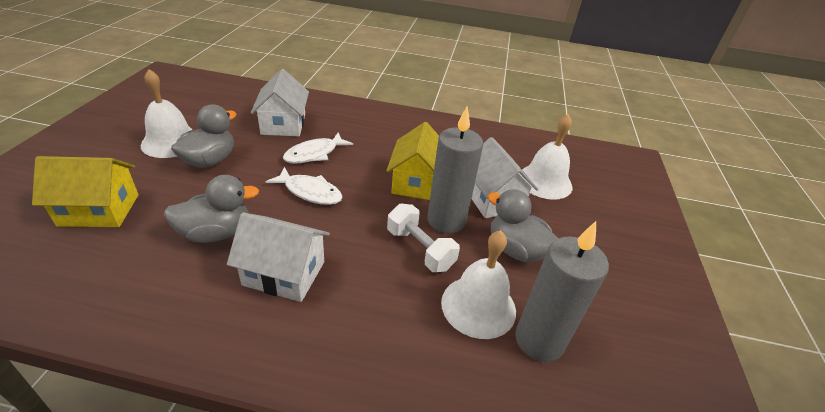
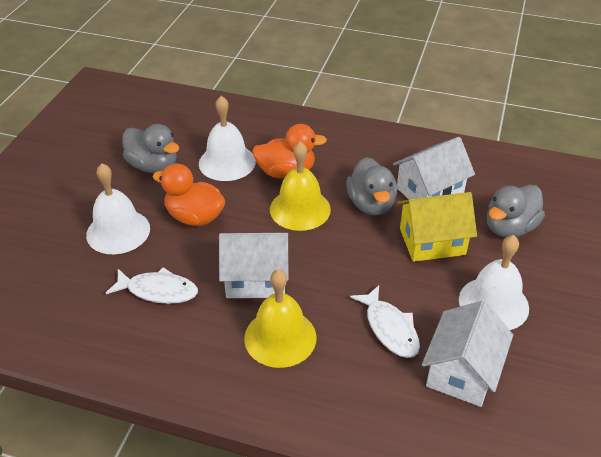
grey candle: [427,107,483,234] [515,221,609,362] = 2 -> none = 0
orange duck: none = 0 -> [153,164,226,226] [252,124,327,179] = 2
white dumbbell: [387,204,460,272] = 1 -> none = 0
yellow bell: none = 0 -> [244,269,317,368] [270,141,331,231] = 2
yellow house: [32,156,139,227] [386,122,439,200] = 2 -> [398,192,477,262] = 1

